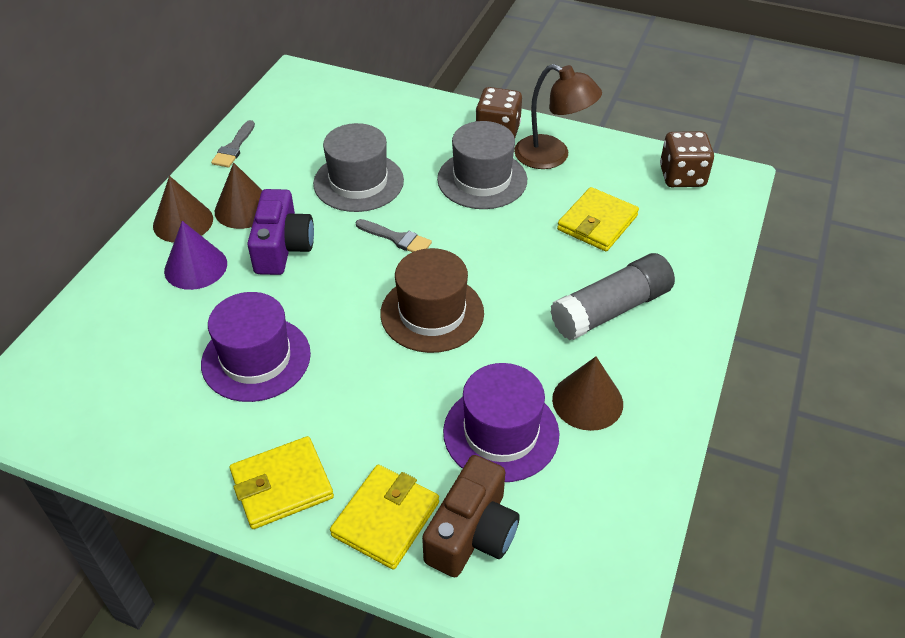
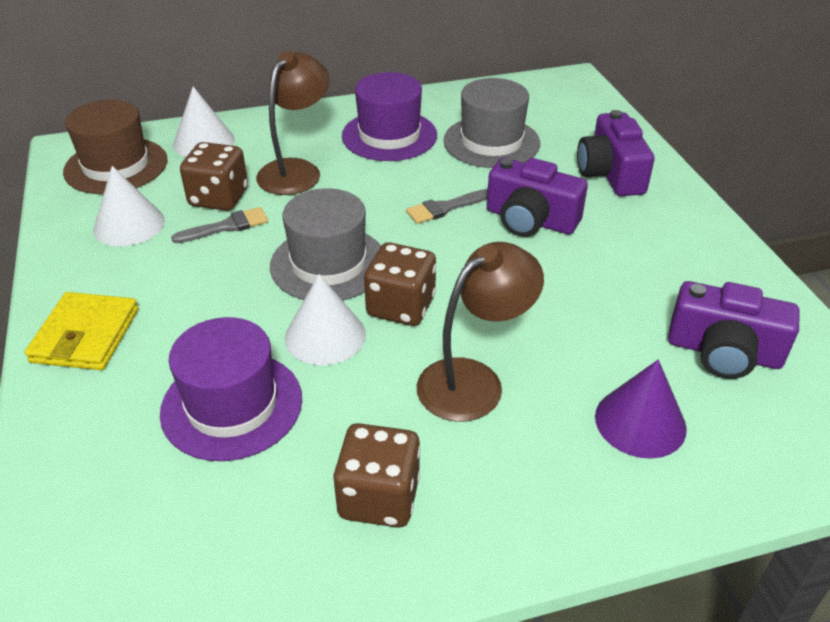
brown camera: [422,455,520,577] = 1 -> none = 0
brown cone: [153,176,213,242] [215,163,263,229] [552,357,623,431] = 3 -> none = 0
brown dice: [476,87,522,138] [660,131,714,187] = 2 -> [180,142,248,211] [333,423,421,528] [364,242,436,326] = 3
brown lamp: [514,64,602,169] = 1 -> [256,51,330,195] [417,242,544,422] = 2
grey glue stick: [550,253,675,340] = 1 -> none = 0
purple camera: [247,189,314,275] = 1 -> [487,158,588,237] [577,110,655,196] [668,281,800,379] = 3
white cone: none = 0 -> [93,166,165,246] [173,87,235,157] [285,274,366,365] = 3
yellow wallet: [230,436,334,529] [330,465,439,570] [557,187,639,251] = 3 -> [25,292,138,370] = 1

